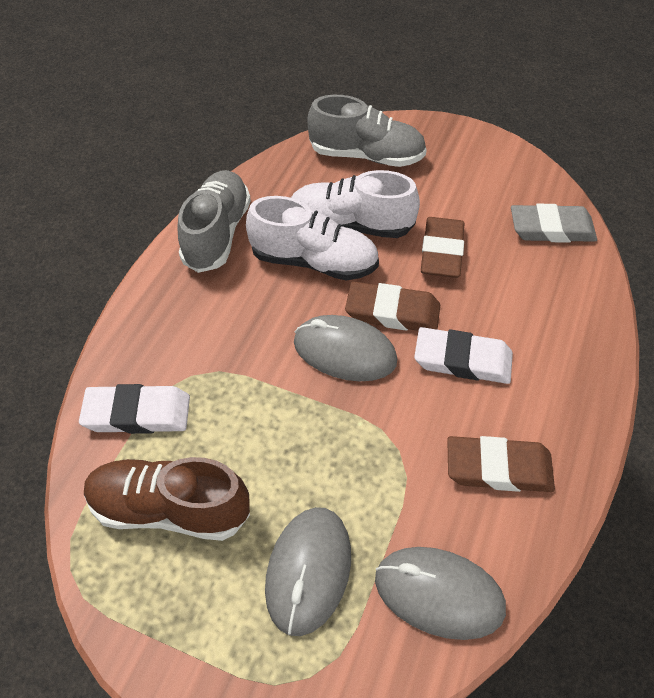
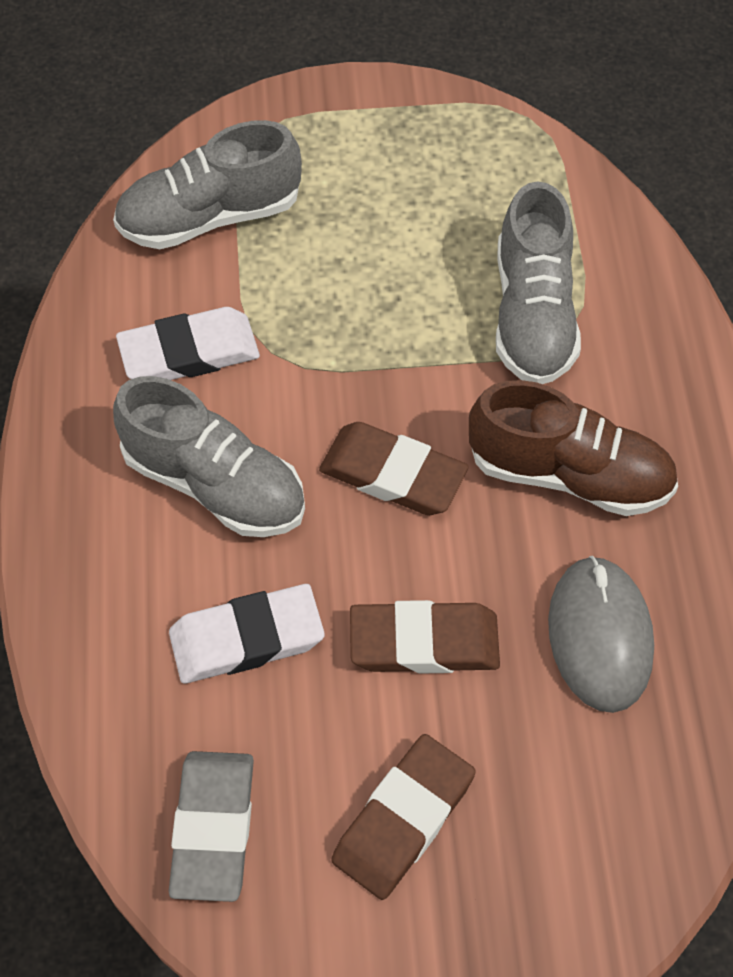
grey mouse: [265,507,351,636] [294,315,397,381] [375,547,506,640] = 3 -> [548,556,654,713] = 1
grey shoe: [177,170,251,273] [308,95,427,167] = 2 -> [113,120,302,249] [113,376,305,537] [496,181,581,384] = 3
white shoe: [246,196,379,281] [291,170,420,238] = 2 -> none = 0

